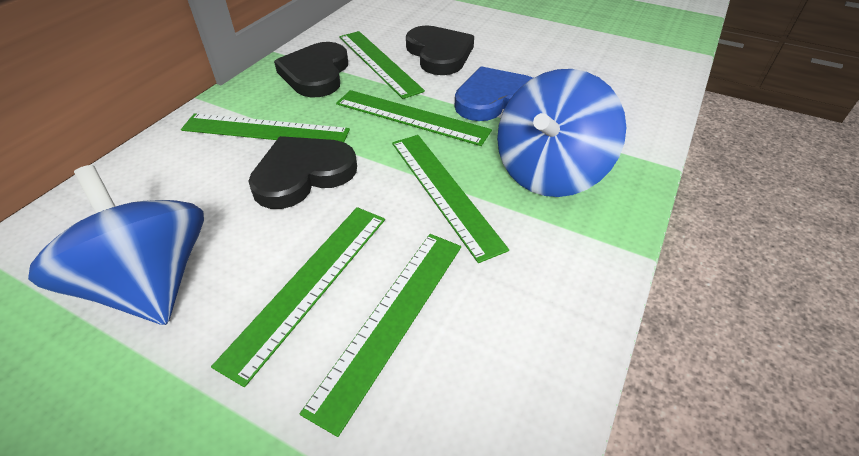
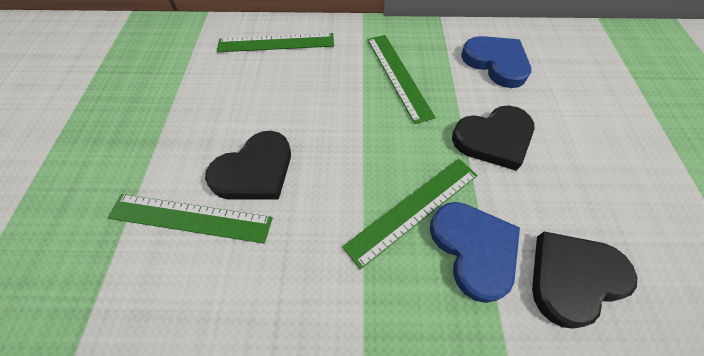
blue heart: [455,66,533,121] = 1 -> [430,202,520,303] [461,36,531,88] = 2
blue spinning top: [28,165,204,325] [497,69,626,197] = 2 -> none = 0
green ruler: [181,113,350,142] [211,207,385,387] [300,234,461,437] [336,90,492,146] [339,31,425,99] [392,135,509,263] = 6 -> [107,194,273,244] [217,33,334,52] [342,159,478,270] [367,35,436,124] = 4

